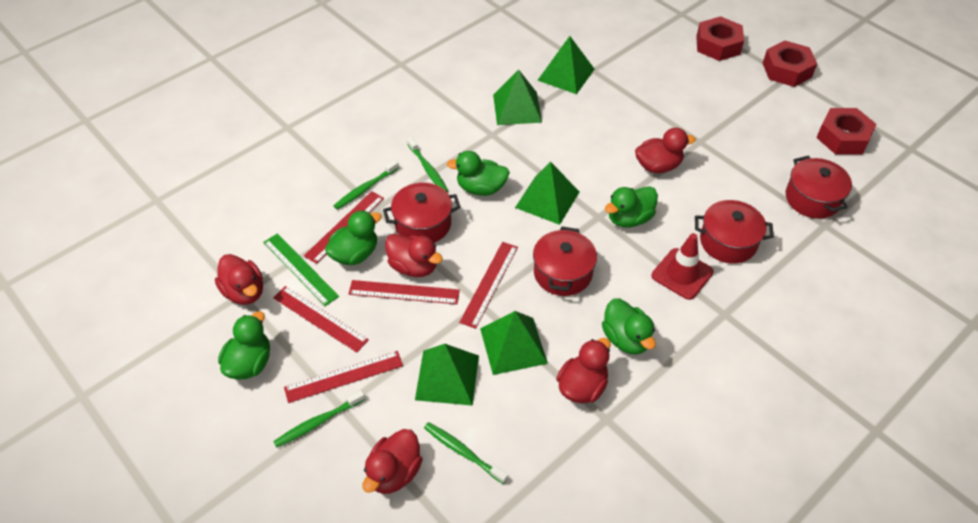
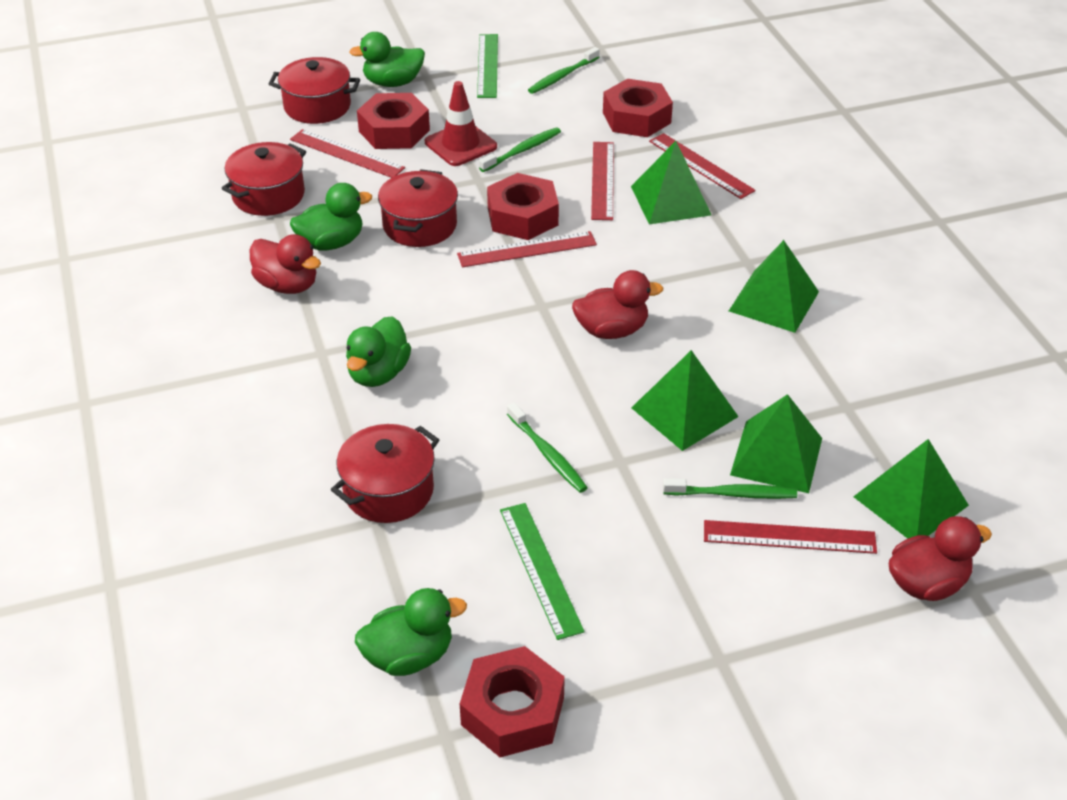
green duck: [218,311,270,379] [325,210,382,265] [447,151,510,196] [602,298,656,355] [605,186,658,228] = 5 -> [290,183,372,250] [346,316,411,387] [349,32,425,87] [355,588,467,676] = 4
green ruler: [263,233,339,306] = 1 -> [477,34,498,98] [500,503,585,640] = 2
red duck: [215,254,263,305] [362,429,423,494] [385,234,443,277] [556,338,611,403] [635,128,696,173] = 5 -> [249,234,321,294] [572,270,664,339] [889,516,992,601] = 3
red nut: [696,16,744,61] [763,41,817,87] [816,108,877,155] = 3 -> [357,93,430,149] [460,646,565,757] [487,173,559,240] [603,79,673,137] = 4

